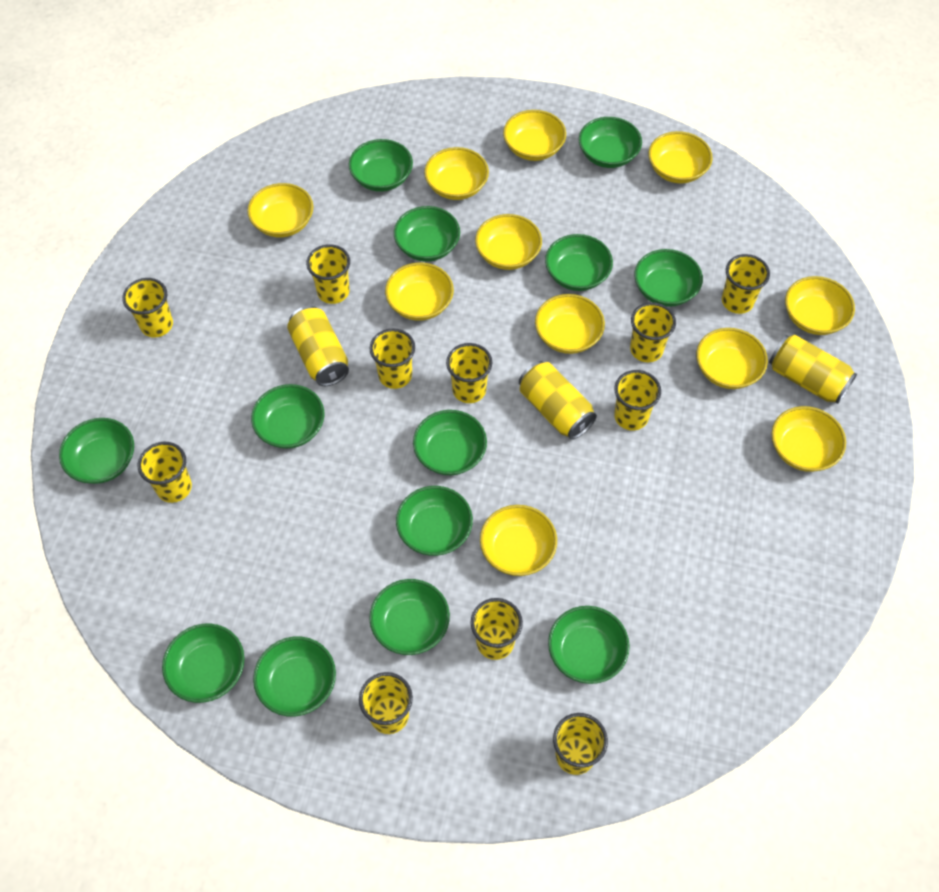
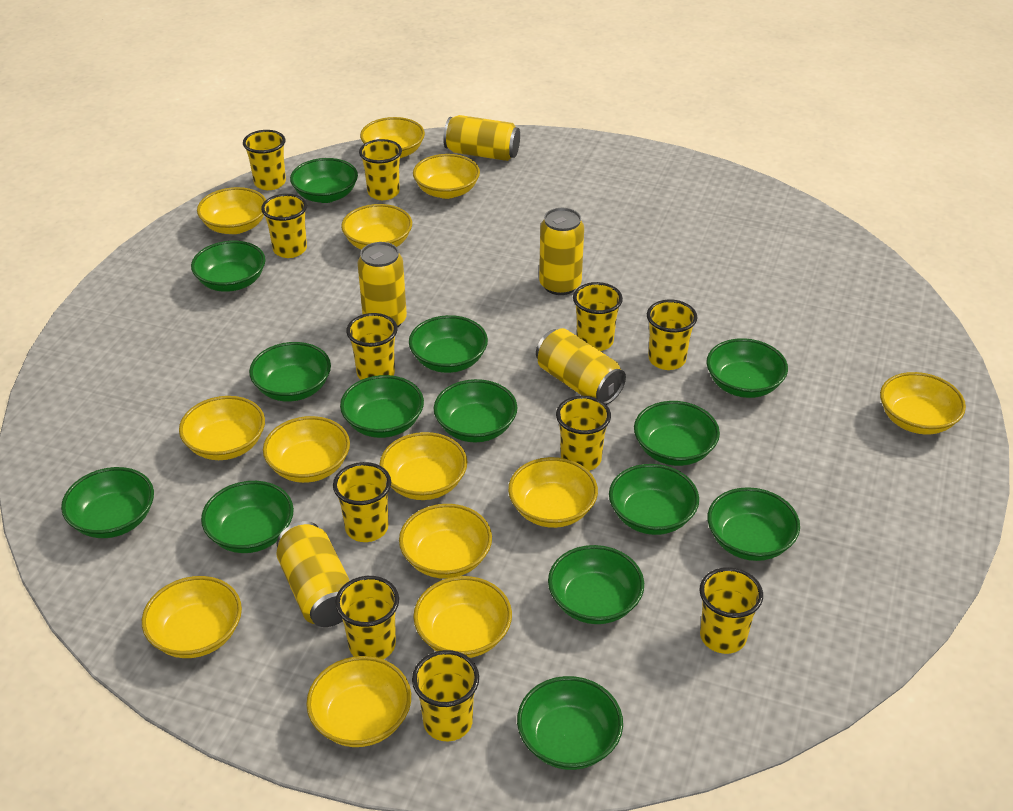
green bowl: [59,418,134,484] [162,624,244,703] [251,384,324,449] [253,637,336,717] [349,139,413,192] [369,579,450,655] [394,206,460,262] [396,486,473,556] [413,410,487,475] [545,234,613,291] [548,606,630,684] [579,117,642,168] [634,249,703,307] = 13 -> [61,467,154,538] [191,241,266,292] [201,481,294,553] [249,342,331,402] [290,158,358,203] [340,375,424,438] [409,315,488,373] [434,379,518,442] [517,676,623,770] [548,545,644,624] [609,464,699,535] [634,401,720,466] [707,338,788,398] [707,487,800,561] = 14
yellow bowl: [247,183,313,237] [385,263,454,321] [424,147,489,200] [475,214,542,270] [480,505,557,576] [503,110,566,161] [535,294,605,354] [648,131,713,183] [696,328,768,389] [772,406,846,472] [785,276,855,335] = 11 -> [142,576,242,658] [179,396,265,460] [197,187,266,234] [263,416,350,483] [306,656,411,747] [341,204,412,250] [360,117,425,158] [379,432,467,500] [399,504,492,579] [413,154,480,199] [413,576,512,658] [508,457,598,528] [880,372,966,434] = 13
yellow can: [287,306,349,386] [519,361,597,440] [769,335,857,404] = 3 -> [276,521,350,627] [358,242,407,327] [443,115,520,161] [536,328,626,405] [539,208,584,295] = 5

